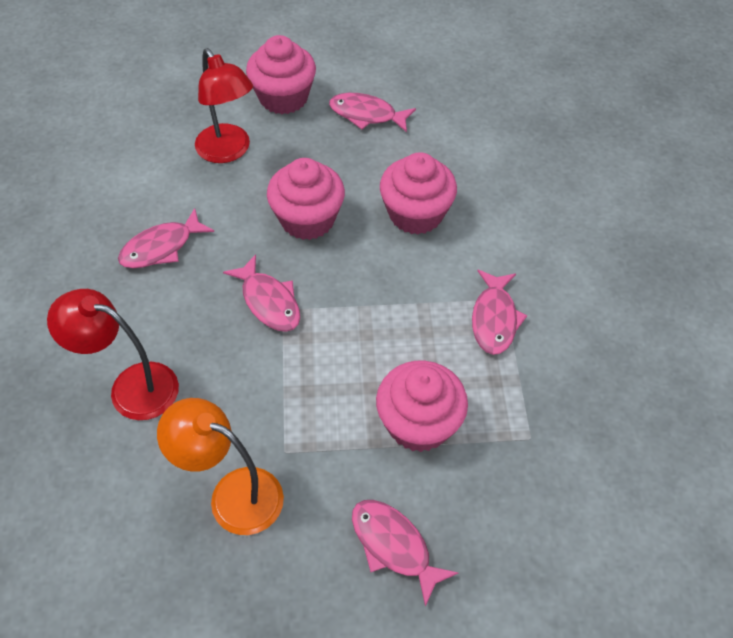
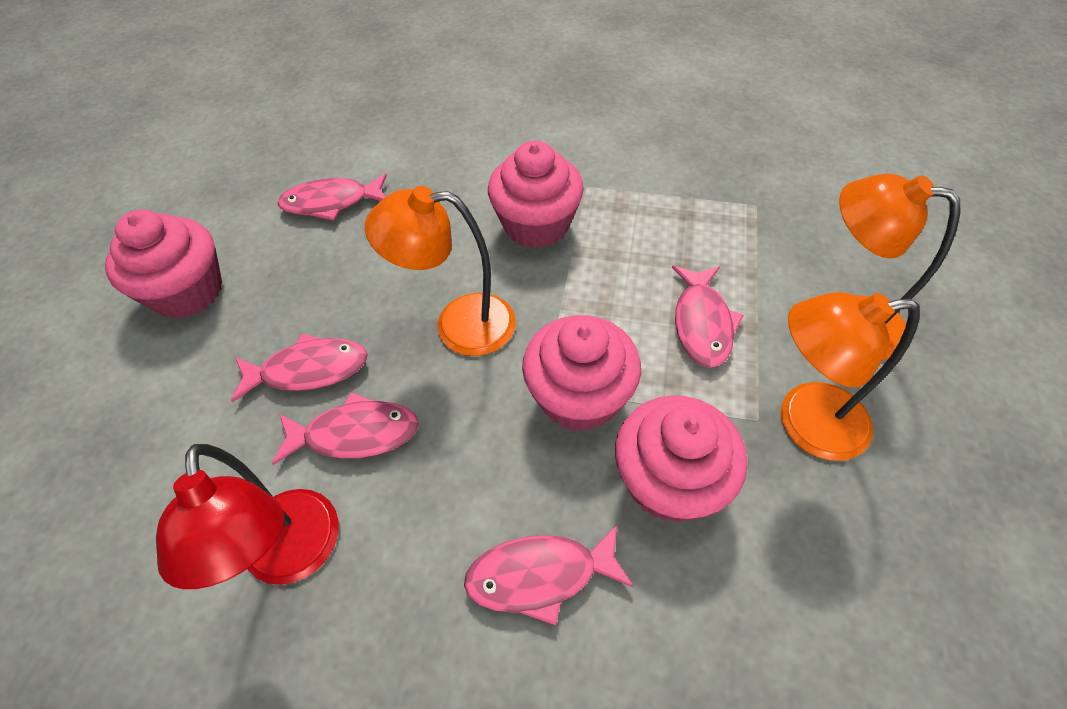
orange lamp: [157,398,284,535] = 1 -> [365,186,516,356] [781,292,920,461] [839,174,960,360] = 3
red lamp: [47,289,179,420] [195,48,253,163] = 2 -> [156,444,339,589] = 1

